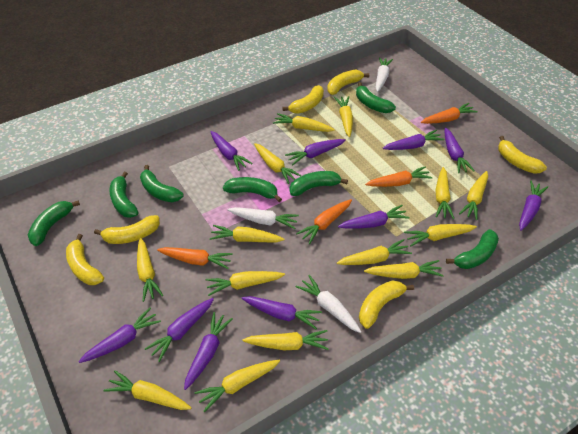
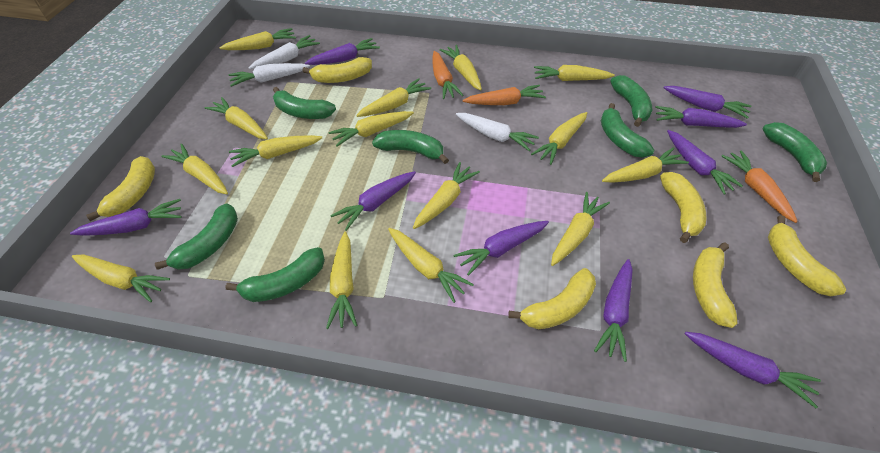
orange carrot: [157,247,233,269] [296,199,352,244] [365,166,433,187] [421,103,478,124] = 4 -> [433,51,463,99] [463,85,546,105] [721,150,798,223] = 3
purple carrot: [78,307,161,363] [145,298,214,362] [184,312,233,390] [210,131,253,171] [242,296,322,329] [285,139,346,165] [338,205,410,228] [382,130,444,150] [445,128,475,173] [519,181,548,231] = 10 -> [70,199,182,236] [305,38,380,65] [330,171,416,231] [453,221,549,276] [594,259,633,362] [655,106,747,128] [663,86,751,119] [667,130,743,194] [685,332,821,409] = 9
yellow carrot: [104,370,192,410] [137,238,163,302] [194,360,280,412] [206,271,285,296] [210,225,284,242] [242,330,329,350] [254,143,301,184] [273,113,335,132] [334,96,353,137] [337,239,412,265] [364,260,444,279] [404,224,477,246] [435,167,454,219] [459,171,488,220] = 14 -> [72,254,170,302] [161,144,228,194] [204,97,268,139] [220,28,296,50] [229,135,322,167] [326,232,357,329] [329,111,414,147] [356,78,431,117] [388,228,474,303] [413,162,480,229] [440,45,482,91] [531,112,587,165] [534,65,615,81] [551,192,610,266] [602,147,689,183] = 15

